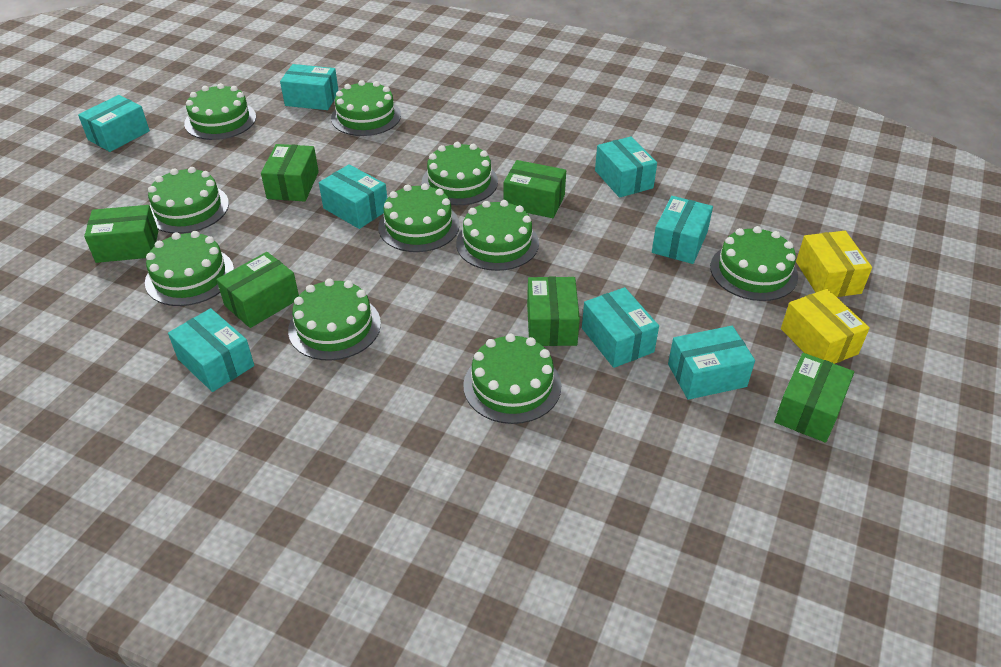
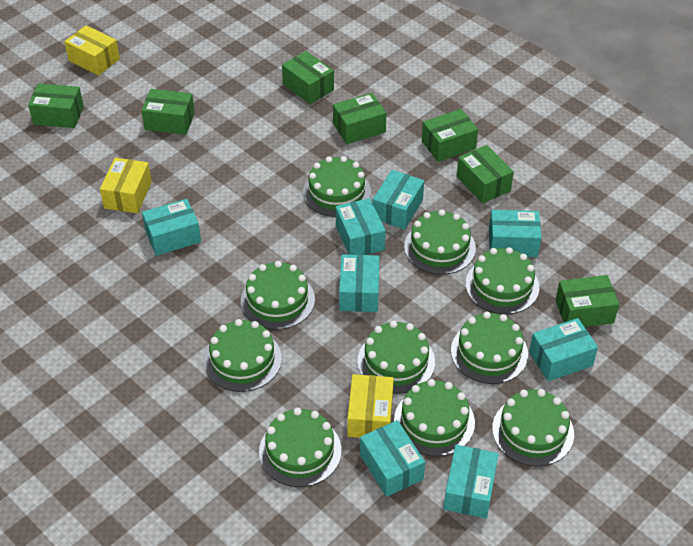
green box: [84,205,158,263] [216,252,299,328] [261,144,319,202] [504,160,566,218] [527,277,580,346] [774,353,854,443] = 6 -> [28,83,84,128] [141,89,195,135] [282,51,334,104] [333,93,386,144] [422,109,478,162] [457,145,514,204] [556,275,619,327] = 7
yellow box: [781,289,870,364] [796,231,872,297] = 2 -> [64,25,120,76] [100,158,152,213] [347,374,394,438] = 3

